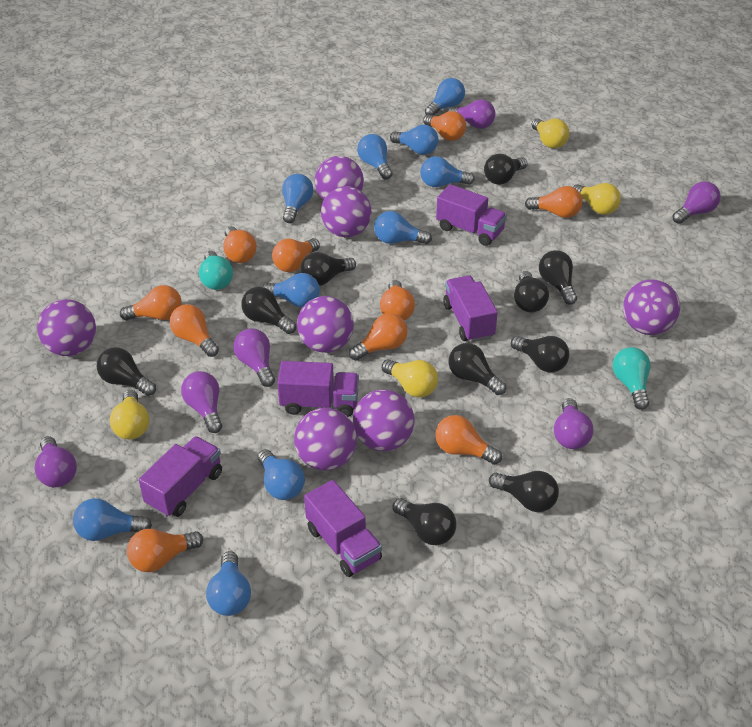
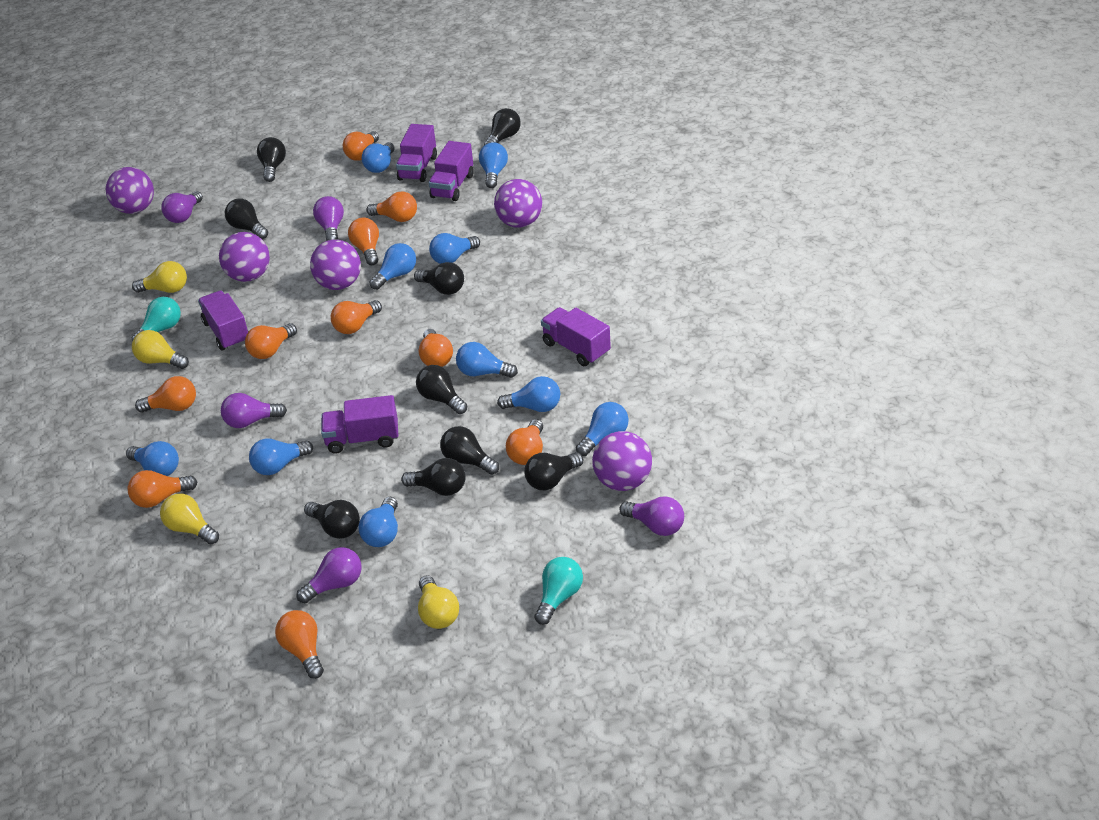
black light bulb: [97,347,156,396] [241,287,296,334] [300,252,356,286] [392,498,456,545] [449,343,506,395] [484,154,528,185] [489,471,559,512] [511,336,570,372] [514,271,549,313] [539,250,577,305] = 10 -> [225,199,268,239] [257,137,286,182] [304,500,360,539] [401,458,465,496] [414,262,464,295] [416,365,467,414] [440,426,499,475] [484,108,521,145] [524,452,583,490] = 9
purple ball: [37,299,96,356] [294,408,357,471] [297,296,354,353] [315,156,364,199] [321,186,372,237] [353,389,414,451] [623,279,680,335] = 7 -> [106,167,154,214] [219,232,270,282] [310,240,361,290] [494,179,542,228] [592,431,652,491] = 5
purple light bulb: [35,436,77,487] [181,371,222,433] [233,329,275,387] [447,99,495,129] [554,398,593,449] [672,181,721,224] = 6 -> [161,191,203,223] [221,393,287,428] [296,547,362,603] [313,196,344,241] [619,496,684,536] = 5

